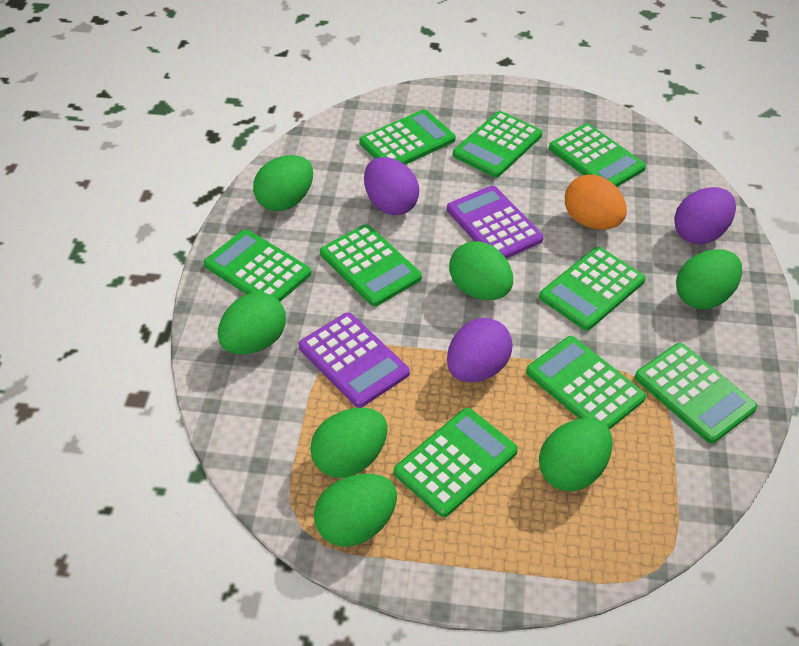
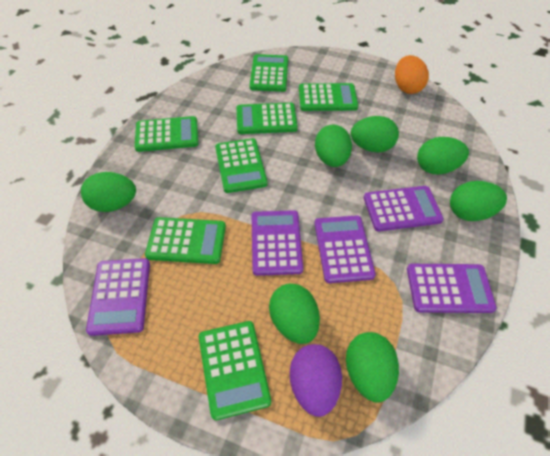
green calculator: [204,229,311,302] [320,224,422,307] [359,109,456,165] [394,408,518,517] [453,111,542,178] [526,336,646,430] [539,247,645,330] [549,123,646,187] [635,343,757,444] = 9 -> [135,116,198,152] [145,217,226,264] [199,321,271,420] [215,138,268,193] [236,103,298,134] [250,54,288,92] [299,83,358,111] = 7
purple calculator: [298,312,410,408] [447,185,544,259] = 2 -> [86,258,150,336] [252,210,303,276] [315,215,376,283] [364,186,444,231] [407,264,497,313] = 5
purple egg: [364,157,419,215] [447,318,513,382] [674,187,736,244] = 3 -> [290,344,342,417] = 1

